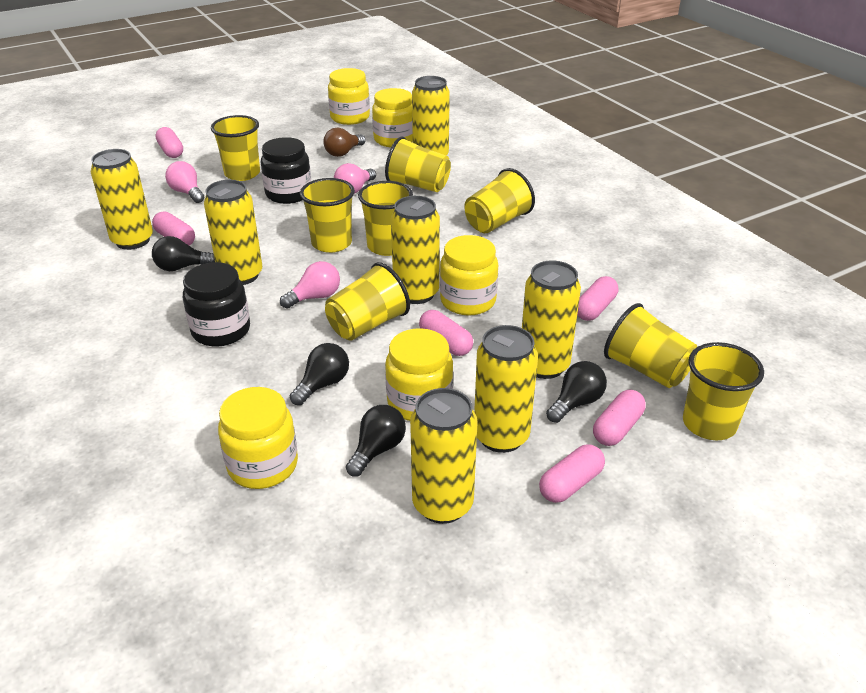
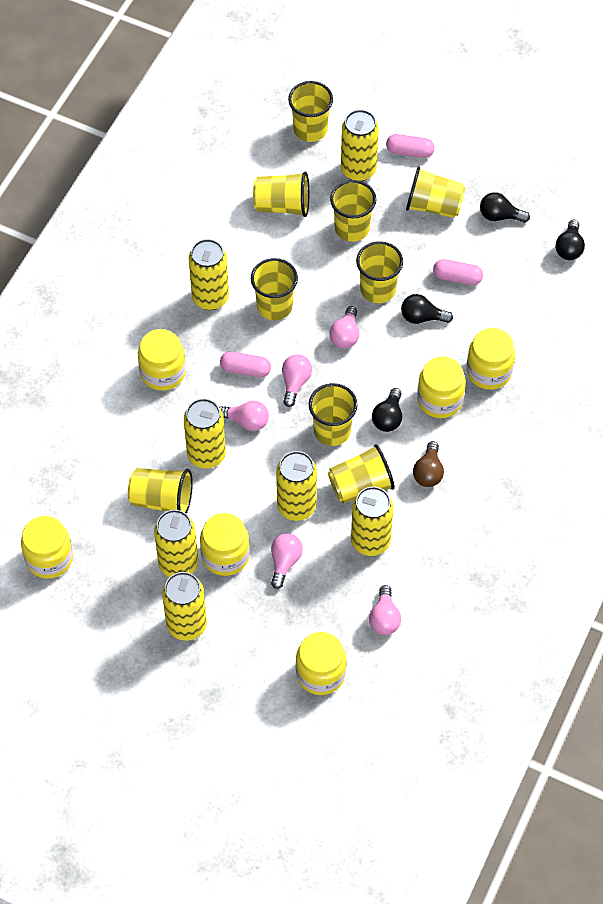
black jar: [183,262,250,347] [261,137,311,204] = 2 -> none = 0
pink capsule: [152,211,195,246] [156,127,183,158] [419,310,473,356] [539,444,605,503] [577,276,618,321] [593,390,646,446] = 6 -> [220,351,271,378] [386,134,434,158] [433,259,483,285] = 3
pink light bulb: [165,161,204,203] [280,261,340,309] [334,163,376,194] = 3 -> [219,401,269,431] [271,533,303,589] [282,354,312,407] [329,306,359,348] [369,585,401,635] = 5
yellow cup: [211,115,260,181] [300,178,355,253] [325,262,410,341] [358,181,413,256] [385,136,451,192] [464,168,535,233] [604,303,697,388] [683,342,764,440] = 8 -> [128,468,193,514] [251,258,298,320] [253,171,309,217] [288,81,333,142] [309,383,358,446] [328,444,395,504] [330,180,376,242] [356,241,403,303] [406,166,466,218] = 9
yellow jar: [218,387,298,489] [328,68,370,125] [372,88,413,147] [385,328,453,421] [440,235,498,315] = 5 -> [21,516,73,579] [138,329,186,391] [200,513,250,576] [296,632,347,695] [417,356,466,418] [466,328,515,390] = 6

